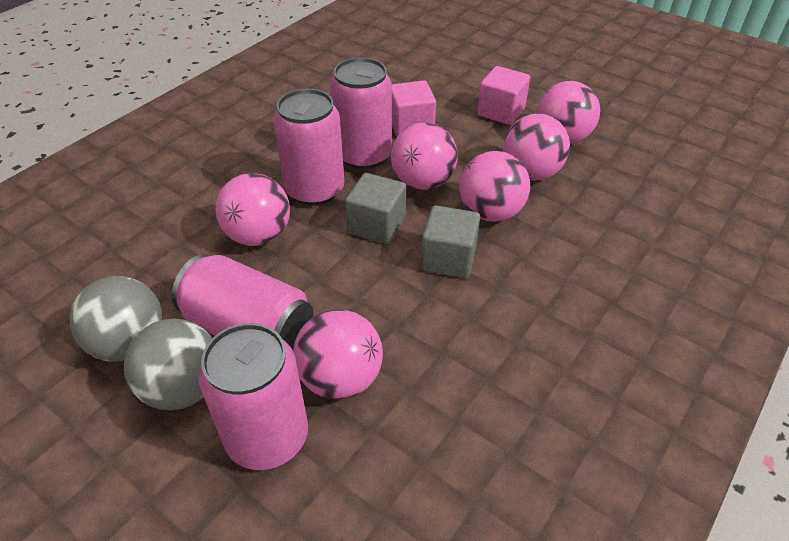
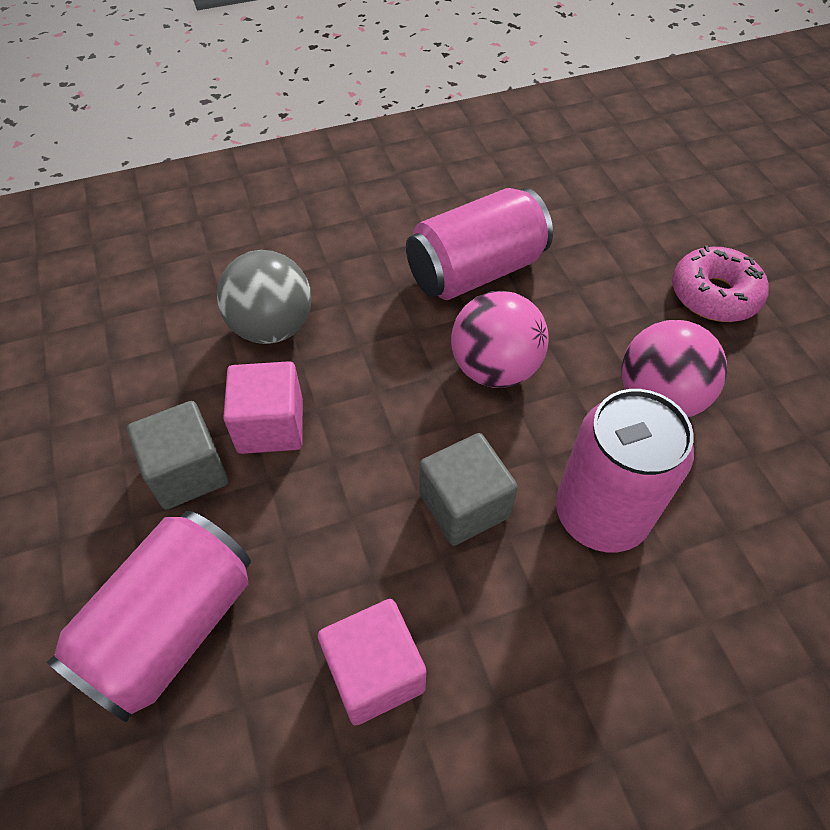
grey ball: [70,276,162,362] [124,319,212,410] = 2 -> [217,250,312,344] = 1
pink ball: [215,173,290,246] [293,309,383,399] [391,122,458,190] [459,151,530,222] [503,114,570,181] [537,81,600,144] = 6 -> [451,291,549,388] [622,320,727,417] = 2
pink can: [172,254,313,350] [198,323,308,470] [274,89,344,206] [330,57,392,170] = 4 -> [47,511,251,722] [406,188,553,300] [556,389,694,552] = 3
pink donut: none = 0 -> [672,245,769,322] = 1

